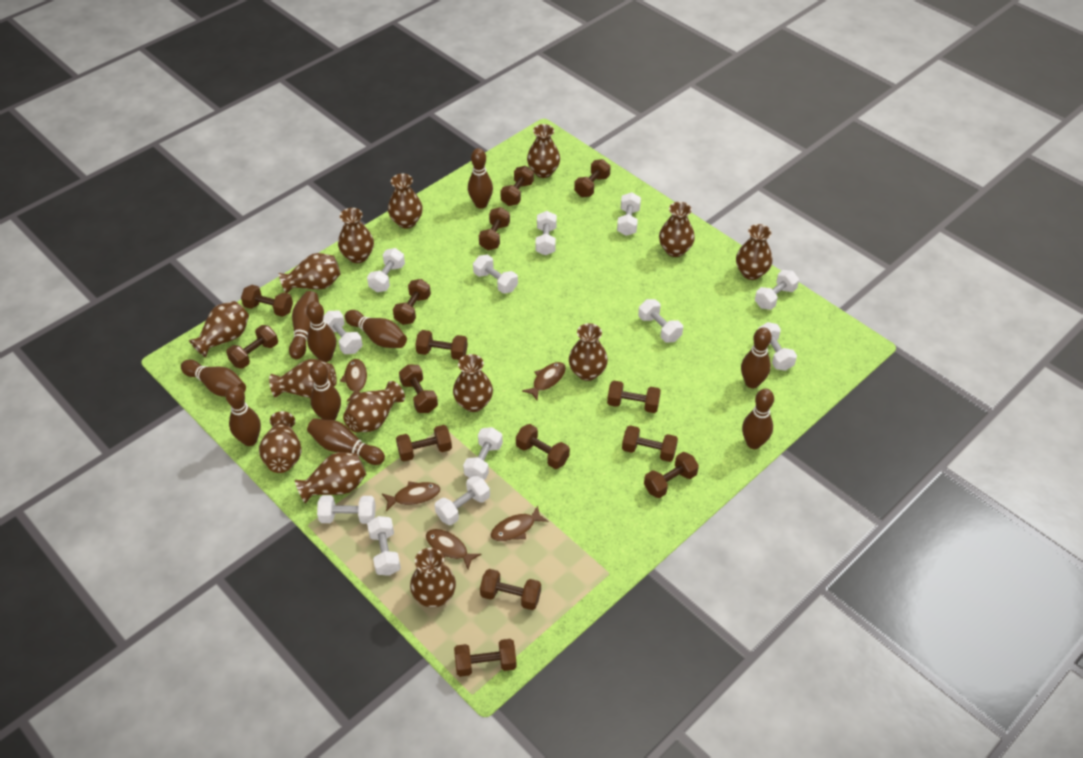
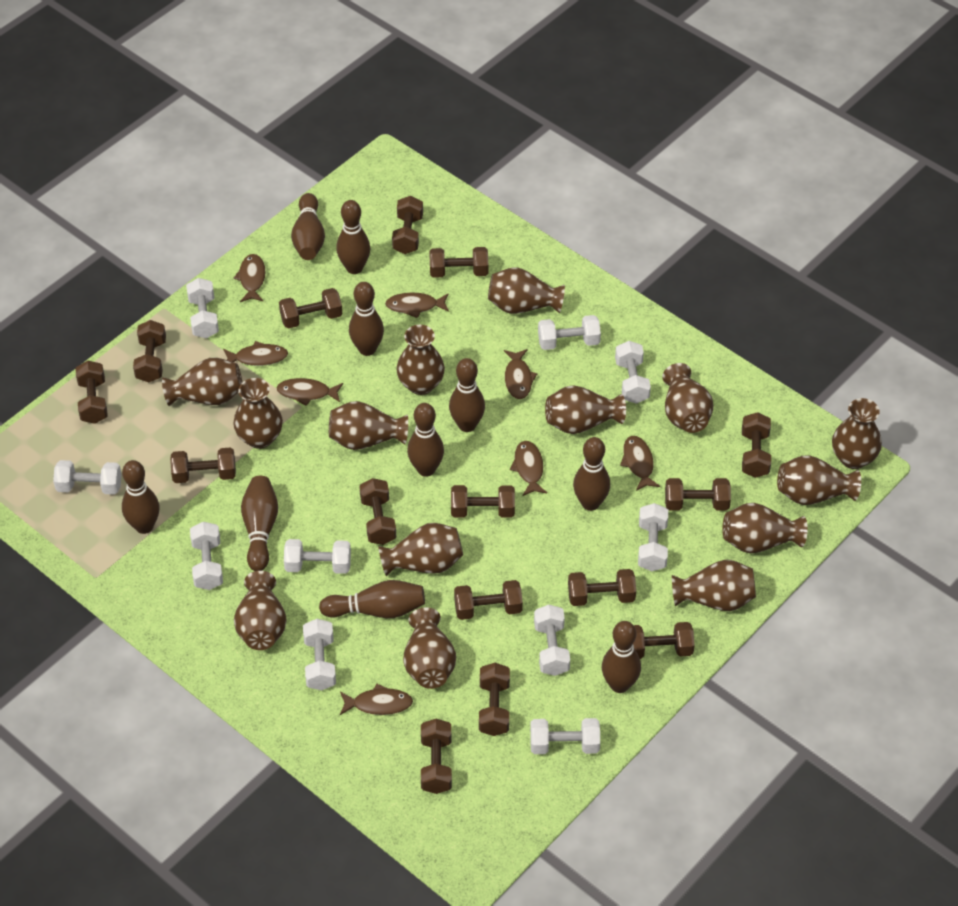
brown fish: [340,359,367,402] [382,481,440,511] [426,529,481,569] [490,505,548,541] [522,362,566,400] = 5 -> [223,341,288,366] [233,254,266,302] [276,378,343,406] [340,683,413,715] [385,293,449,318] [504,349,537,399] [510,441,547,496] [620,436,660,491] = 8
white dumbbell: [317,495,376,524] [323,311,363,354] [367,248,405,292] [367,516,401,576] [435,475,490,525] [463,427,503,480] [473,254,518,294] [535,211,557,255] [617,192,641,236] [638,299,683,343] [755,270,799,310] [758,322,797,371] = 12 -> [53,460,122,495] [186,278,219,338] [190,522,223,590] [284,539,351,574] [303,619,336,690] [530,718,600,754] [534,605,570,676] [538,315,601,350] [615,341,651,404] [638,503,668,571] = 10

